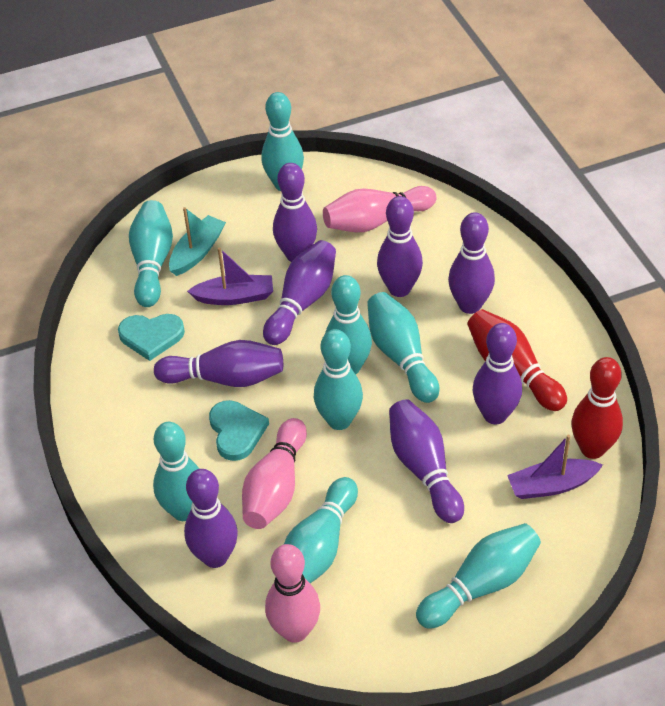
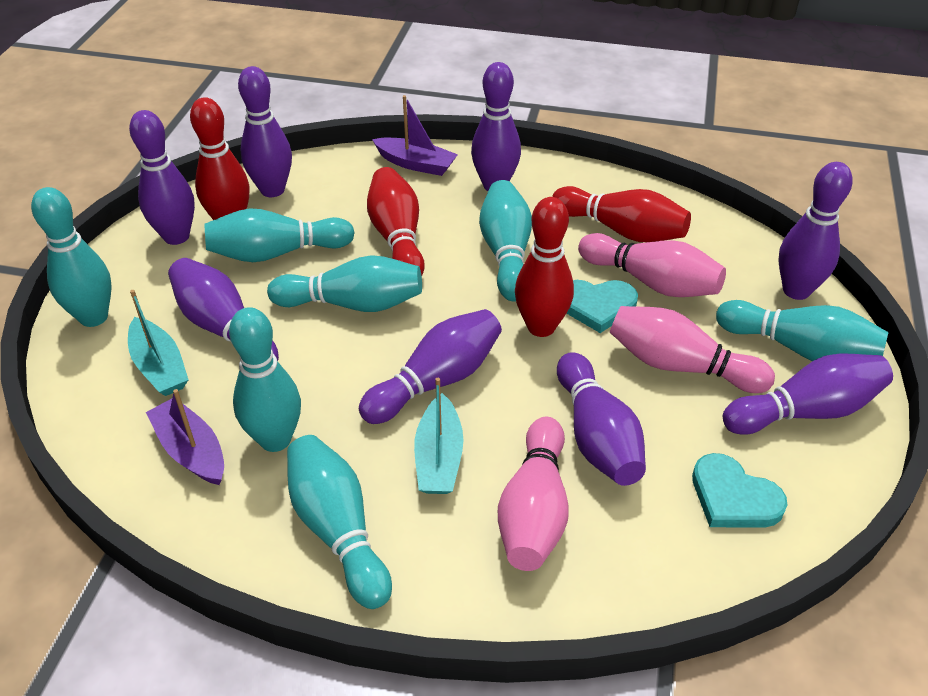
red bowling pin: [467,309,567,411] [571,357,623,459] = 2 -> [190,97,249,220] [367,167,425,276] [515,197,574,337] [552,186,691,242] = 4
turquoise boat: [169,207,226,276] = 1 -> [128,290,189,396] [414,378,463,494] = 2
turquoise bowling pin: [129,200,173,307] [153,422,199,521] [261,92,304,191] [284,477,358,583] [314,329,363,430] [325,275,372,374] [367,292,439,403] [416,523,541,629] = 8 -> [31,187,112,327] [204,208,355,262] [229,307,301,452] [267,255,422,312] [287,435,392,609] [479,180,532,301] [716,300,889,361] = 7

